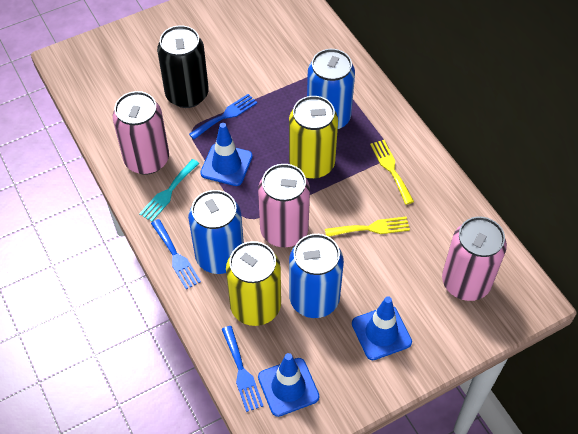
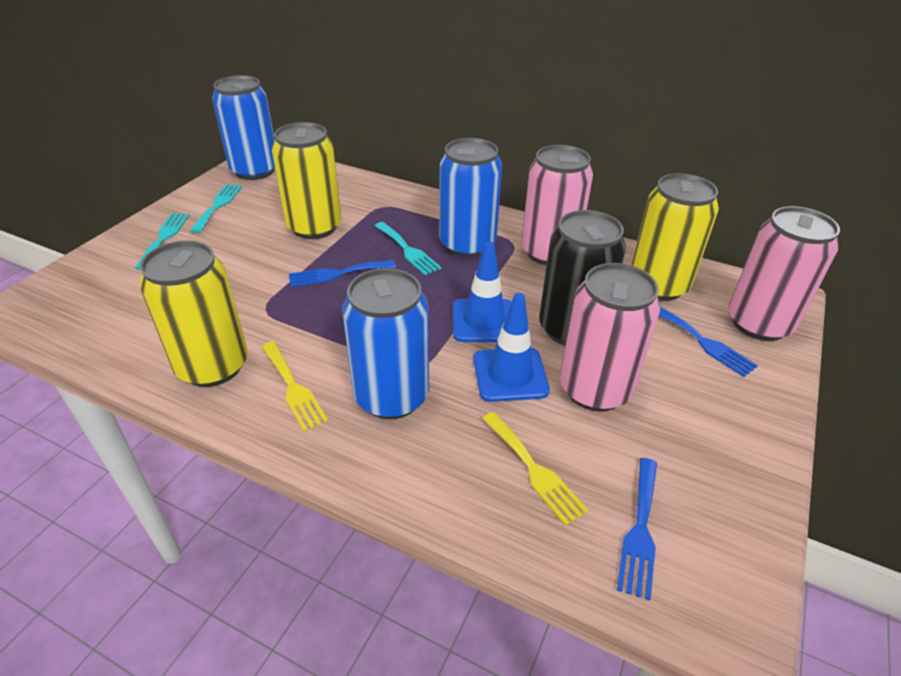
blue traffic cone: [200,123,253,186] [258,353,319,417] [352,296,412,360] = 3 -> [453,242,511,342] [473,293,550,402] = 2
turquoise fork: [139,159,200,222] = 1 -> [135,213,189,270] [190,184,242,233] [375,222,442,275] = 3
yellow can: [226,241,281,326] [289,96,338,179] = 2 -> [139,241,248,387] [272,122,342,239] [631,173,719,301] = 3

